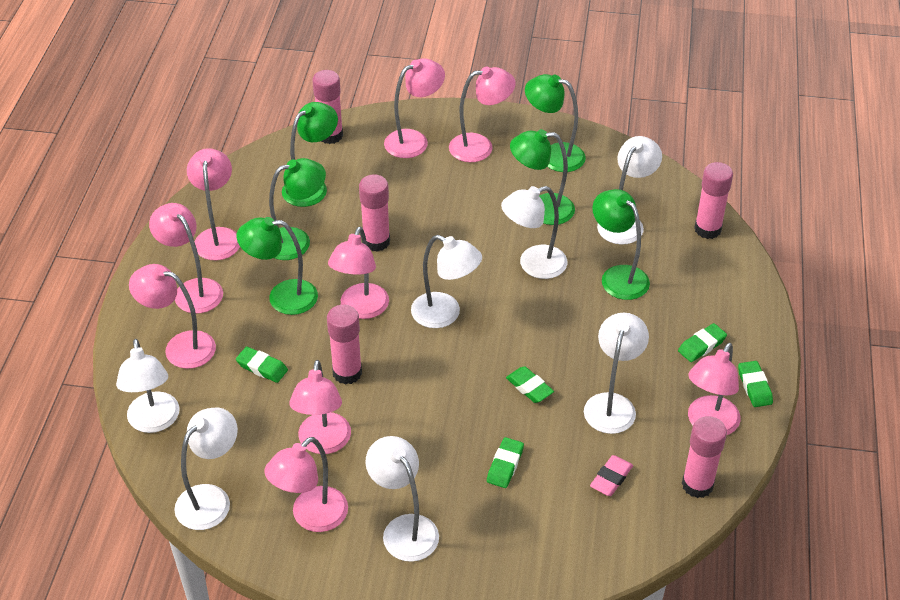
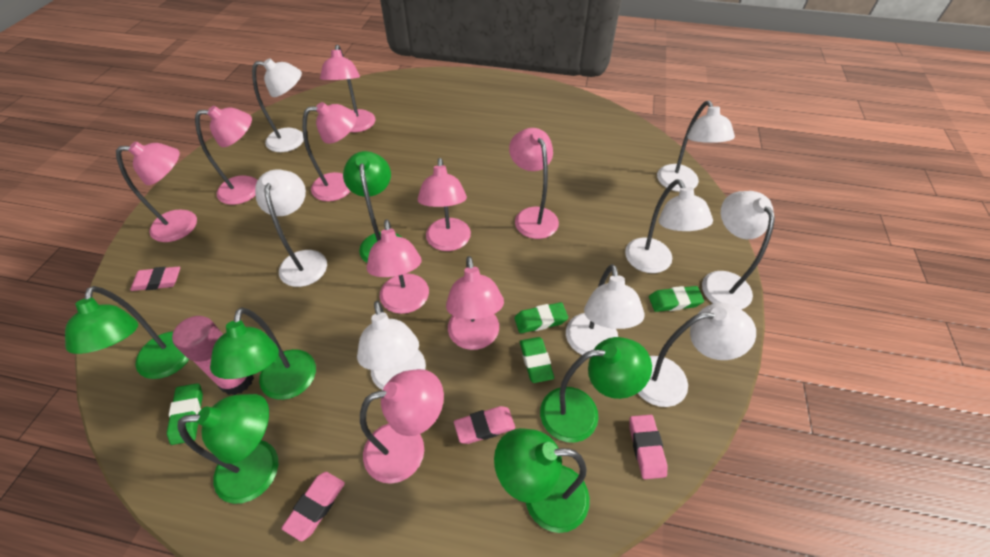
green eraser: [236,346,288,383] [487,437,524,488] [506,366,554,403] [678,323,727,362] [738,361,773,407] = 5 -> [167,383,203,445] [514,302,568,333] [520,337,554,383] [649,286,704,312] = 4
pink eraser: [590,455,633,496] = 1 -> [130,267,180,291] [281,472,345,541] [454,406,515,444] [629,415,667,479] = 4
pink glue stick: [312,70,343,144] [327,305,362,385] [359,175,390,252] [682,416,727,498] [694,162,733,239] = 5 -> [172,316,254,395] = 1
white lamp: [116,339,179,433] [174,407,238,530] [366,436,439,562] [411,235,482,328] [501,186,567,279] [584,313,649,434] [597,136,662,245] = 7 -> [252,58,304,152] [255,169,327,287] [357,301,426,390] [566,264,644,355] [625,179,713,273] [638,303,756,407] [657,101,735,192] [702,191,775,309] = 8

